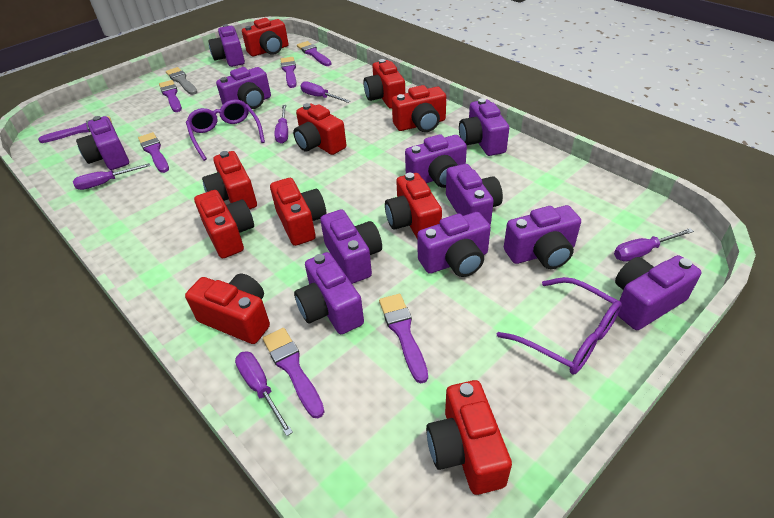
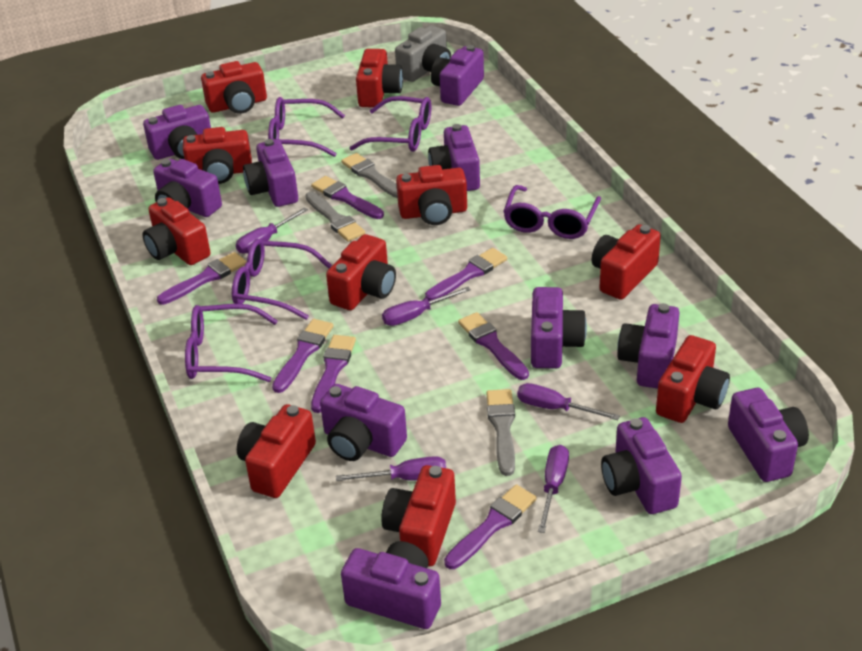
grey brush: [166,67,197,95] = 1 -> [305,191,365,242] [341,153,398,199] [486,389,515,476] = 3
grey camera: none = 0 -> [395,25,451,82] = 1
purple glasses: [186,99,265,161] [497,277,622,375] = 2 -> [185,304,278,382] [232,239,332,320] [268,97,345,157] [349,96,431,152] [503,185,601,239] = 5

